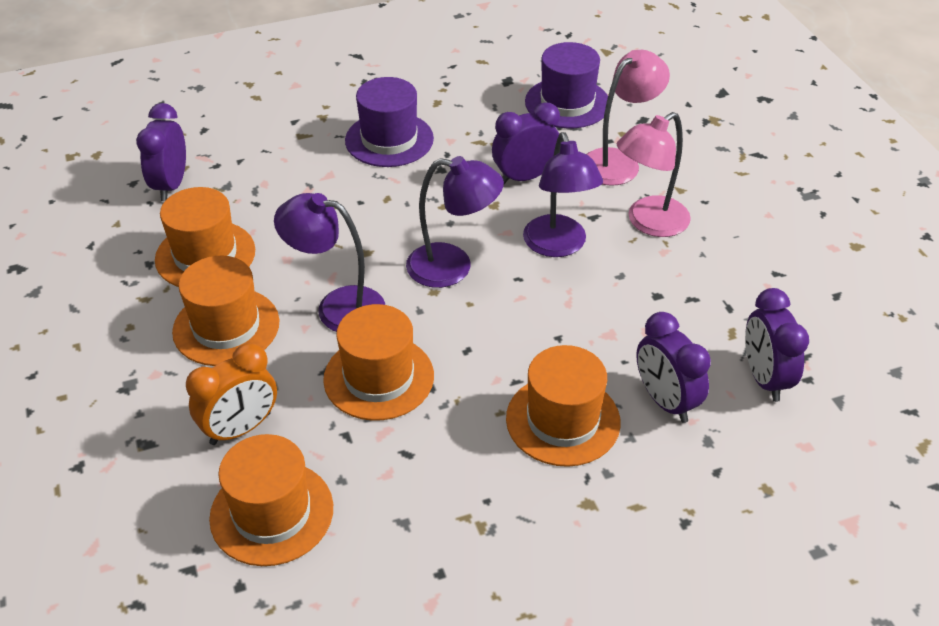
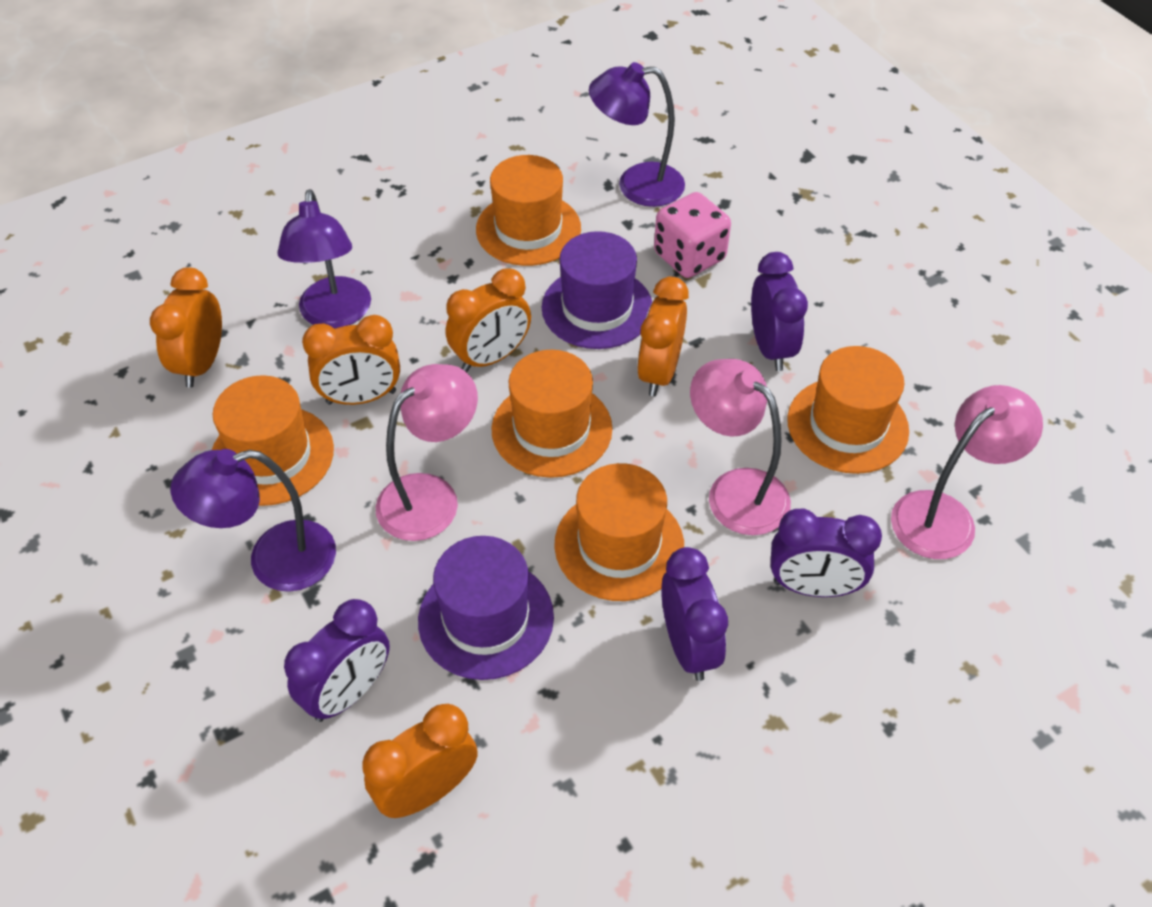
orange clock: [186,343,277,445] = 1 -> [150,267,222,388] [302,315,400,405] [362,704,478,818] [446,268,531,372] [637,276,689,396] = 5
pink dice: none = 0 -> [654,192,731,278] = 1
pink lamp: [586,50,670,186] [617,112,691,237] = 2 -> [376,364,478,541] [690,359,791,535] [891,385,1043,559] = 3

